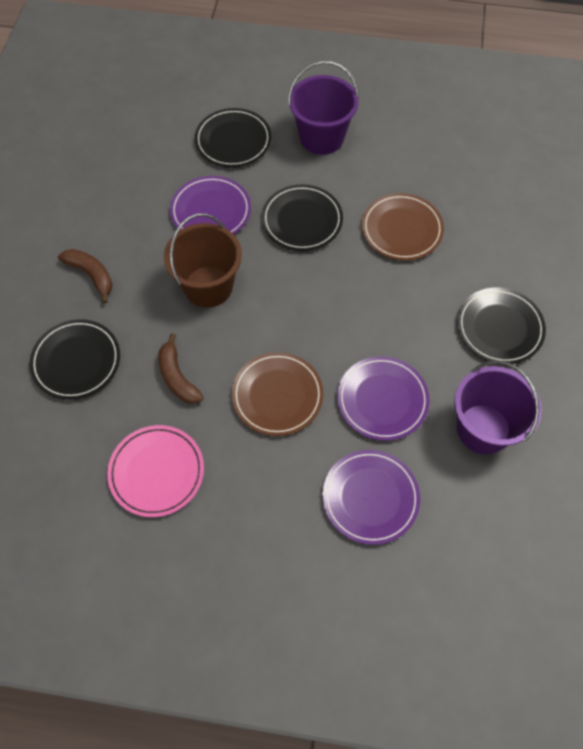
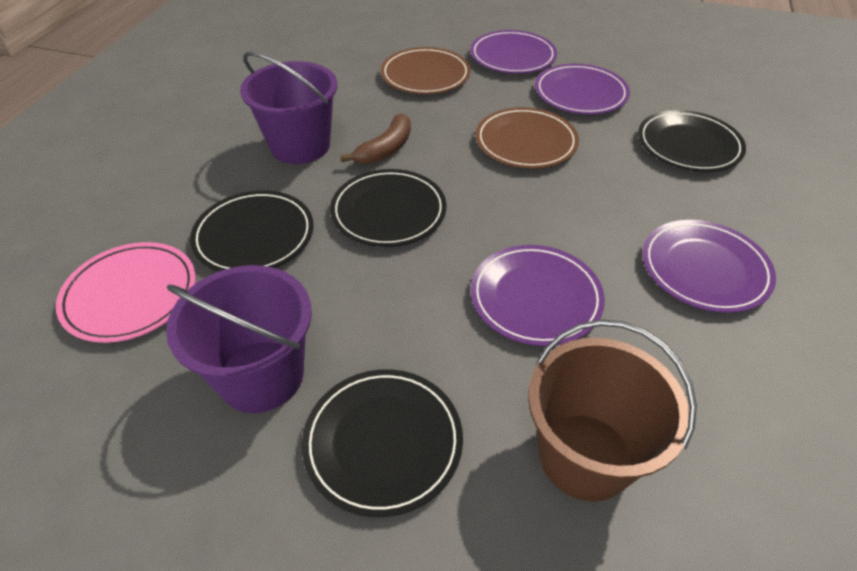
brown banana: [58,249,113,303] [158,333,204,404] = 2 -> [340,113,411,164] = 1
purple plate: [170,176,251,234] [322,450,420,545] [337,356,430,441] = 3 -> [470,30,557,74] [471,245,605,346] [535,64,630,114] [643,220,776,313] = 4

